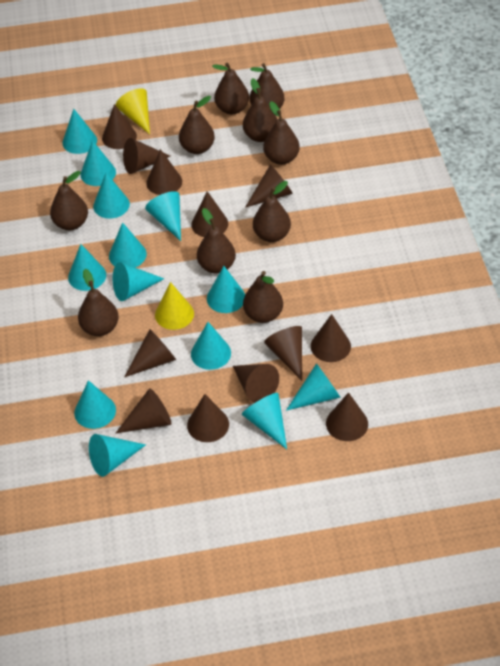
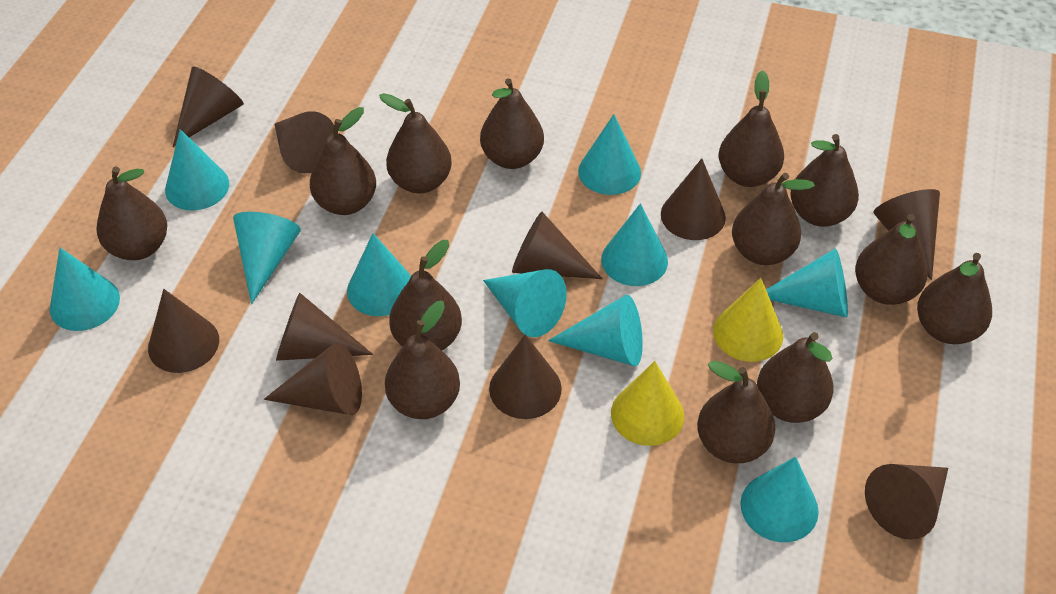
brown cone: [102,104,137,149] [116,388,171,433] [123,138,170,174] [124,329,176,377] [146,149,182,195] [187,394,229,442] [191,191,228,237] [233,364,279,403] [245,165,293,208] [264,326,302,381] [311,314,351,362] [326,392,368,441] = 12 -> [148,289,219,373] [173,66,244,147] [264,343,362,415] [274,111,334,173] [276,292,373,361] [489,334,562,419] [512,212,602,279] [661,159,726,240] [865,464,948,540] [873,189,940,280] = 10
brown pear: [50,171,88,230] [78,269,119,336] [179,96,215,154] [197,208,236,274] [212,62,249,114] [243,78,277,142] [243,271,283,323] [250,63,285,109] [253,181,291,242] [263,101,300,165] = 10 -> [96,167,167,260] [310,107,376,215] [379,93,452,193] [385,301,460,419] [389,240,462,350] [480,78,544,169] [697,361,775,463] [719,70,784,187] [732,173,815,265] [757,332,834,423] [790,134,859,227] [855,214,928,305] [917,253,992,344] = 13
turquoise cone: [62,109,97,154] [68,244,106,291] [74,380,116,429] [80,140,116,186] [89,434,146,477] [93,173,130,219] [109,222,147,267] [113,262,164,301] [145,191,181,241] [191,322,231,370] [207,266,245,313] [242,393,287,449] [286,363,341,411] = 13 -> [50,248,120,331] [165,129,229,211] [233,212,301,304] [347,233,411,316] [483,269,567,337] [548,295,643,366] [578,114,641,195] [601,203,668,286] [740,457,819,542] [766,249,848,317] = 10

